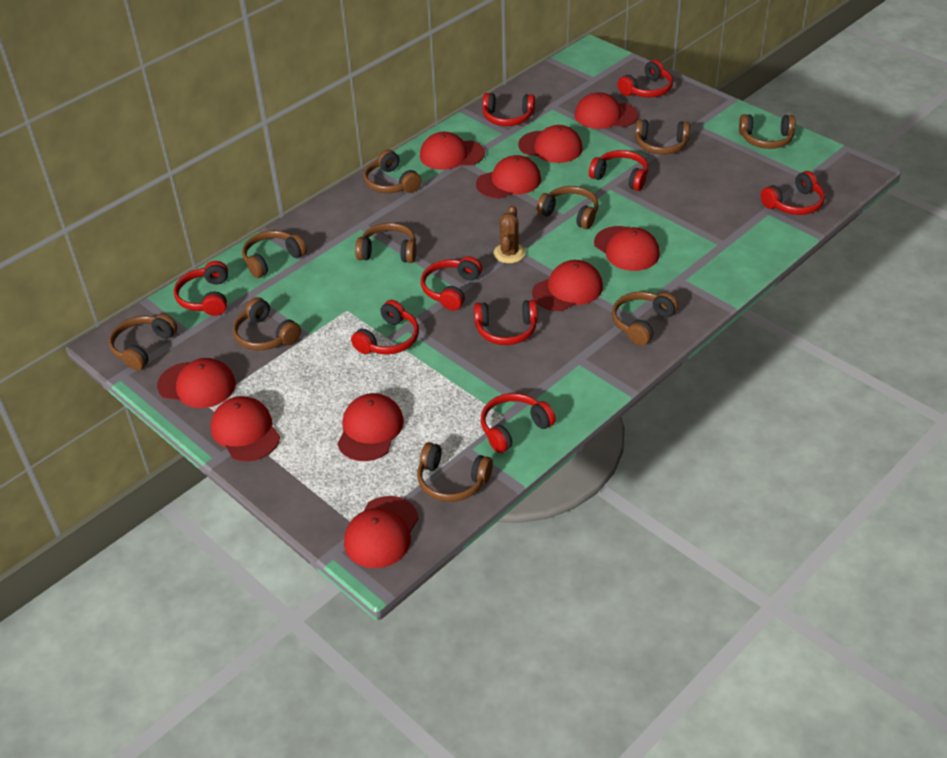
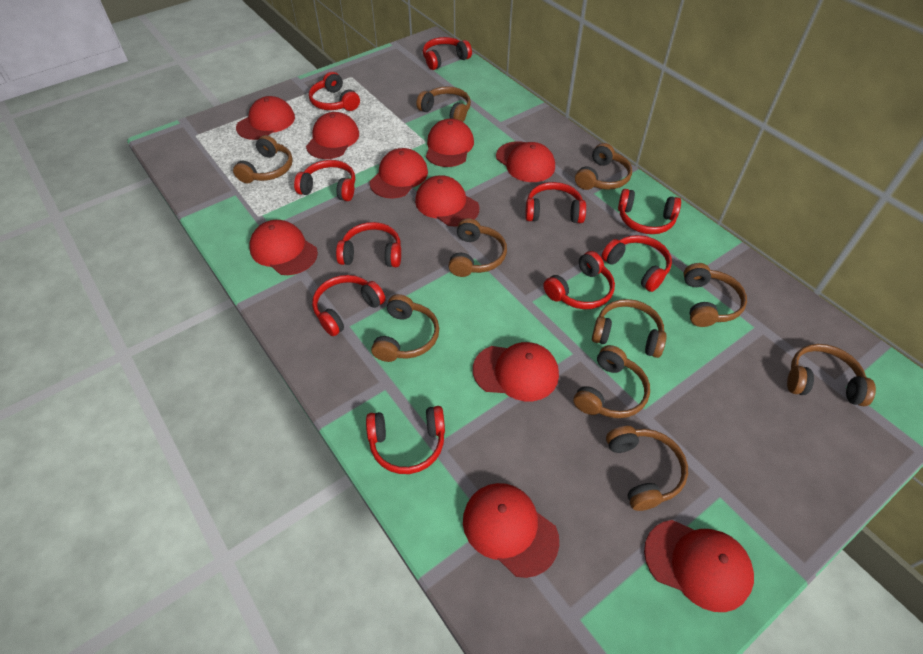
brown cactus: [494,205,526,263] = 1 -> none = 0
red headphones: [174,261,228,316] [351,300,419,355] [421,256,482,311] [474,300,538,345] [481,393,556,453] [482,93,535,126] [589,150,648,191] [617,60,673,97] [761,171,825,215] = 9 -> [294,160,355,201] [309,72,360,111] [312,275,386,336] [336,222,401,267] [366,406,445,474] [423,37,472,70] [525,182,586,223] [543,251,615,309] [602,235,672,292] [618,189,681,234] = 10

